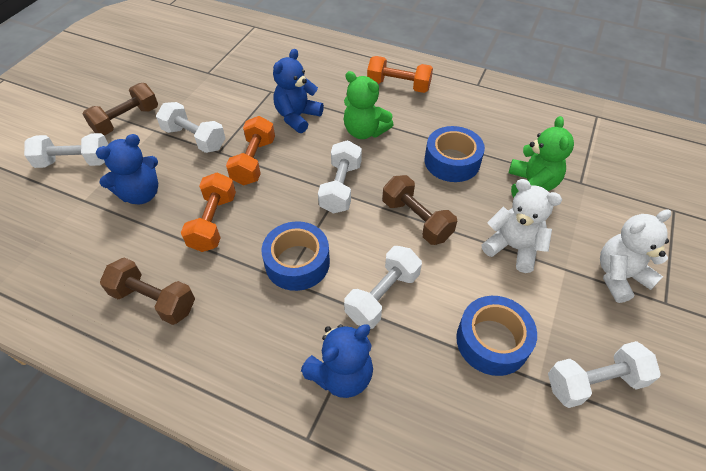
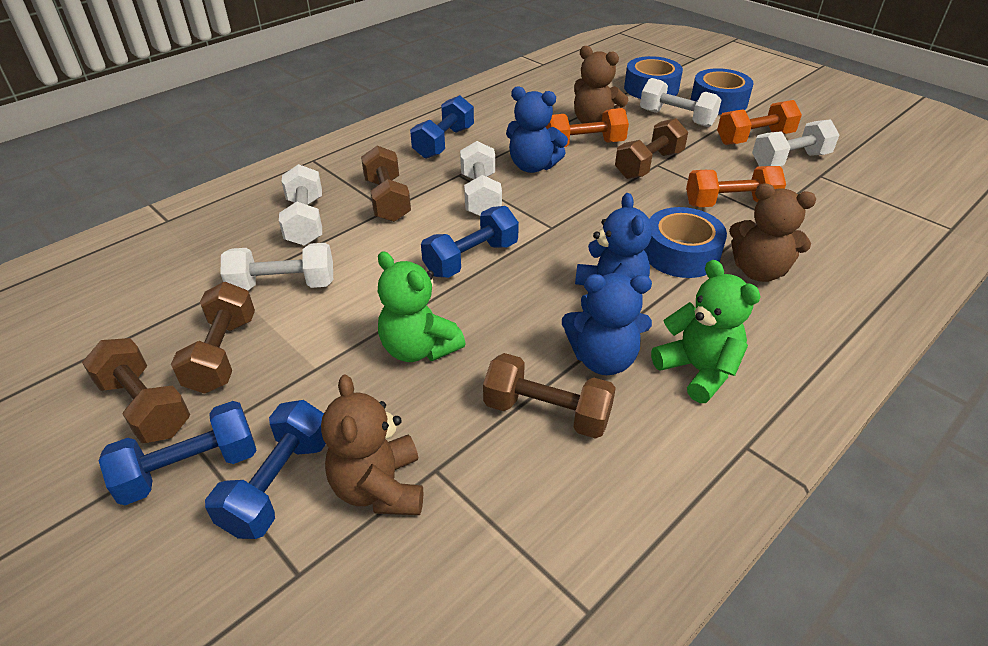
blue dumbbell: none = 0 -> [99,401,257,505] [205,400,326,539] [410,95,474,159] [421,206,519,278] = 4
brown dumbbell: [83,83,158,136] [100,257,195,325] [382,175,457,245] = 3 -> [82,338,190,443] [171,282,255,394] [361,146,411,222] [483,353,616,439] [615,118,688,179] = 5
brown teddy bear: none = 0 -> [321,374,423,515] [574,46,628,124] [729,183,816,282] = 3
white teddy bear: [482,179,562,273] [600,209,671,303] = 2 -> none = 0

